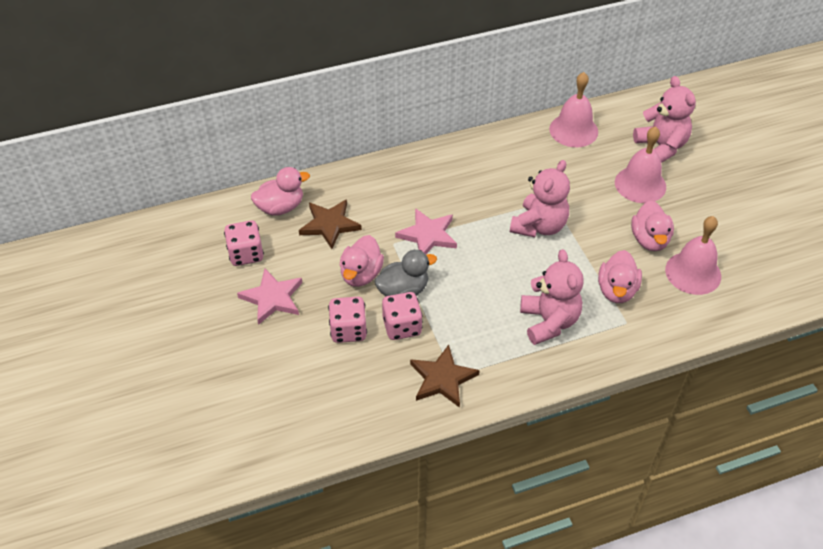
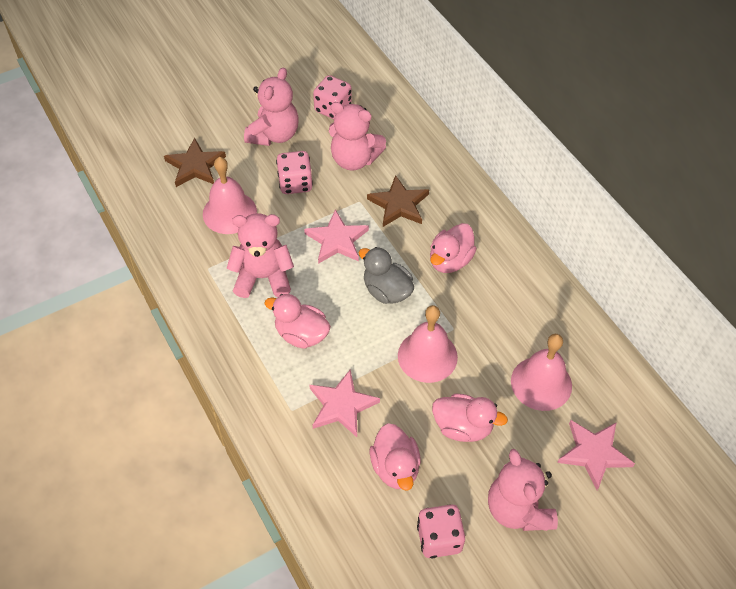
pink star: [237,268,302,325] [395,208,457,254] = 2 -> [304,209,369,264] [309,369,380,437] [557,420,635,490] = 3
pink teddy bear: [510,160,570,237] [520,249,584,345] [633,76,696,163] = 3 -> [226,213,294,298] [244,68,299,146] [329,102,386,171] [488,449,558,531] = 4

